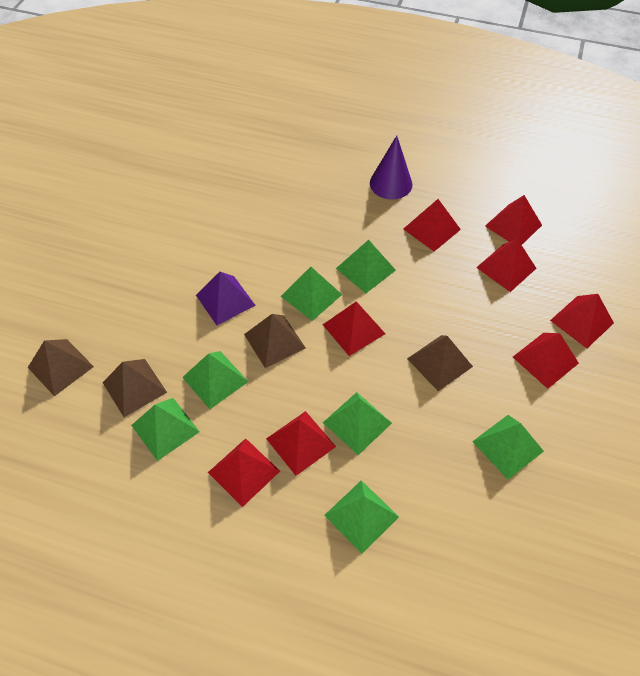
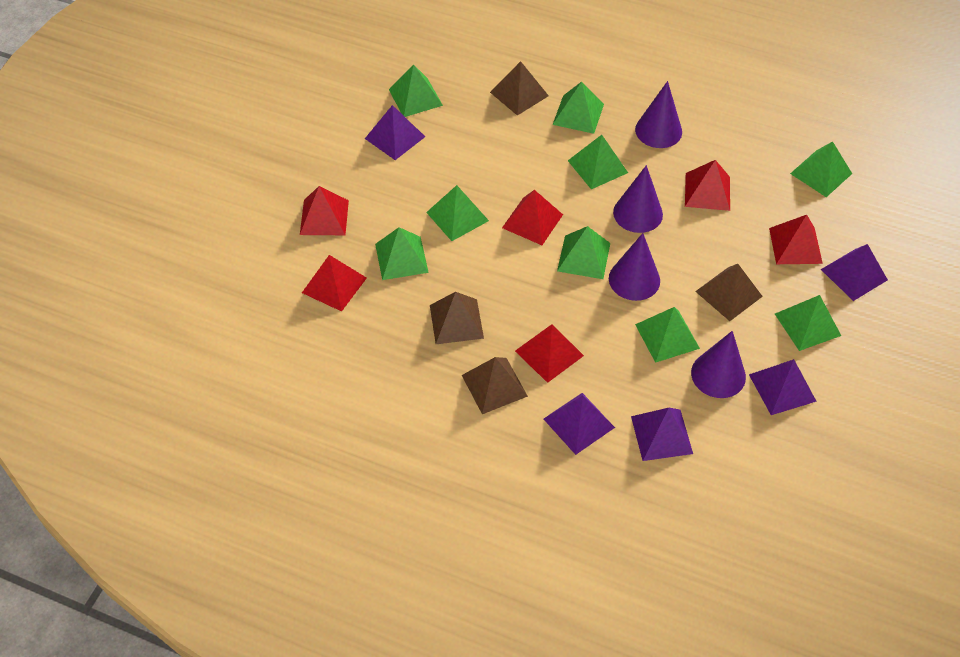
green pyramid: [131,398,200,461] [182,351,248,409] [281,267,342,321] [323,392,392,455] [324,480,399,554] [336,240,396,293] [472,415,544,480] = 7 -> [375,227,429,280] [389,65,443,117] [426,185,489,241] [553,82,604,134] [557,226,610,279] [568,135,628,189] [635,307,700,363] [775,295,841,351] [790,141,852,197] = 9
purple cone: [370,135,412,199] = 1 -> [609,233,660,301] [613,165,663,233] [635,81,682,148] [691,331,746,398] = 4
purple pyramid: [196,272,256,325] = 1 -> [365,105,425,160] [544,393,615,455] [631,408,693,461] [749,359,817,415] [821,244,888,301] = 5
red pyramid: [208,438,280,507] [266,411,336,476] [323,302,385,356] [403,199,461,251] [476,238,537,292] [485,195,542,245] [513,333,579,389] [550,294,614,348] = 8 -> [300,186,349,235] [302,255,367,311] [502,190,563,245] [515,324,584,383] [685,160,730,211] [769,215,823,264] = 6

